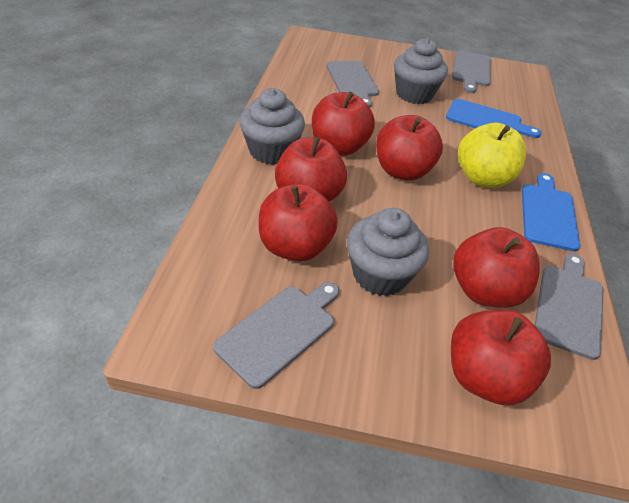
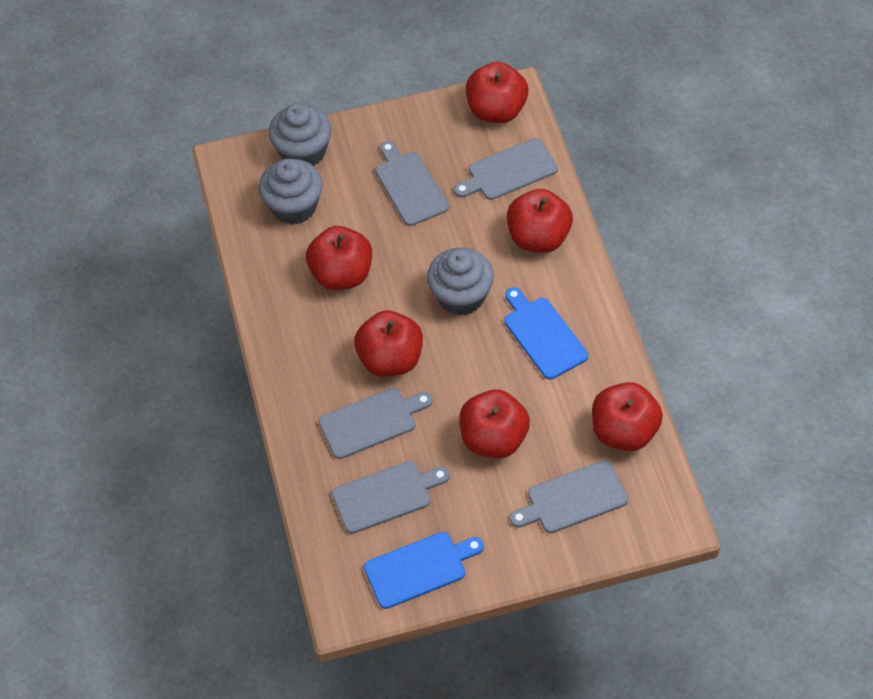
grey cutting board: [213,282,339,389] [327,61,379,108] [452,51,491,93] [534,253,603,360] = 4 -> [319,388,433,459] [332,461,450,534] [375,141,449,226] [454,138,558,200] [510,460,628,533] = 5
yellow apple: [458,123,526,188] = 1 -> none = 0

